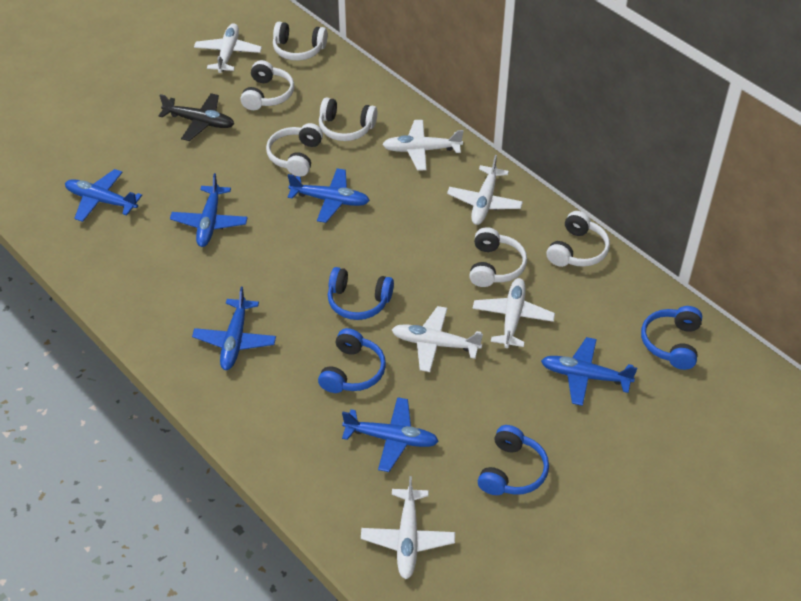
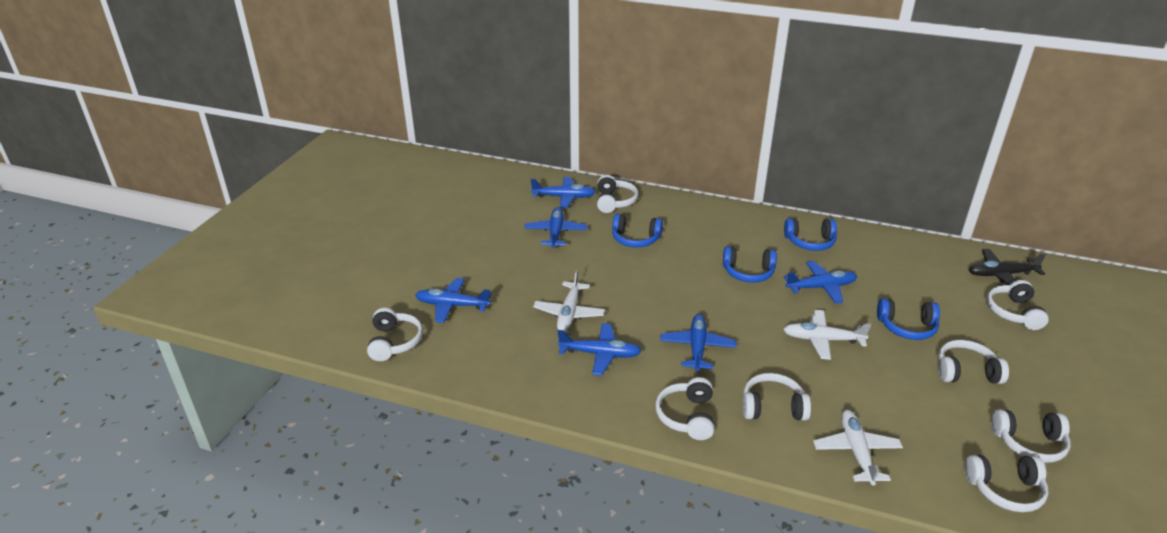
white headphones: [240,60,294,110] [266,123,323,177] [273,22,328,61] [319,98,377,141] [469,227,527,287] [547,211,610,267] = 6 -> [367,308,423,361] [597,175,638,213] [655,377,715,440] [742,373,811,421] [938,340,1009,384] [965,455,1048,512] [986,280,1049,330] [991,409,1071,463] = 8
white plane: [194,23,262,73] [361,476,455,579] [382,120,464,170] [392,306,483,372] [447,155,523,225] [472,278,555,348] = 6 -> [533,270,605,331] [783,310,871,360] [813,410,903,486] = 3

